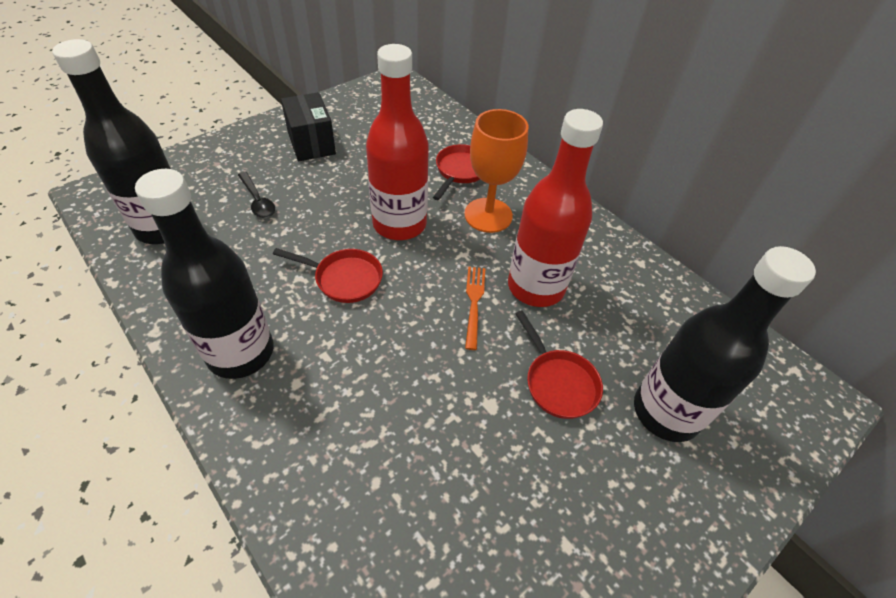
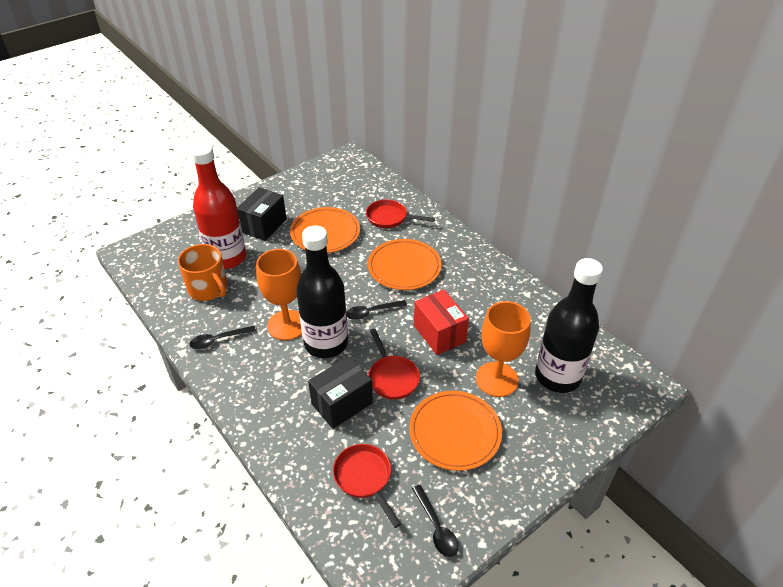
black bottle: [52,39,171,244] [135,169,274,379] [634,246,816,442] = 3 -> [296,226,348,358] [535,258,603,393] = 2
black box: [281,92,336,161] = 1 -> [237,187,287,241] [308,356,373,429] = 2
black spoon: [238,172,275,218] = 1 -> [189,326,256,349] [347,300,407,320] [412,485,459,557] = 3
orange fork: [465,267,485,350] = 1 -> none = 0
orange goblet: [464,109,529,233] = 1 -> [256,249,302,340] [476,301,531,397] = 2
orange mug: none = 0 -> [178,244,228,301] = 1
orange plate: none = 0 -> [290,207,360,253] [368,239,442,290] [409,391,502,471] = 3
red bottle: [366,44,429,240] [508,109,603,307] = 2 -> [191,143,246,269] = 1
red box: none = 0 -> [414,290,469,355] = 1

